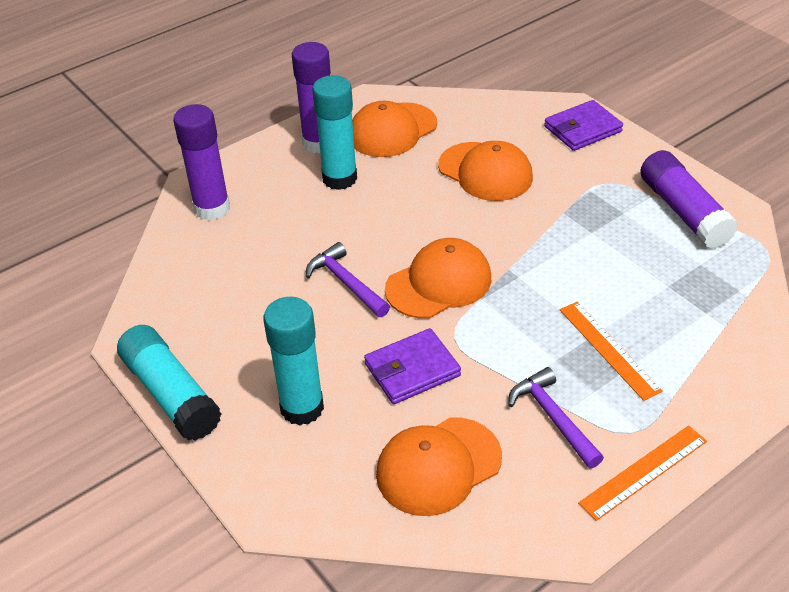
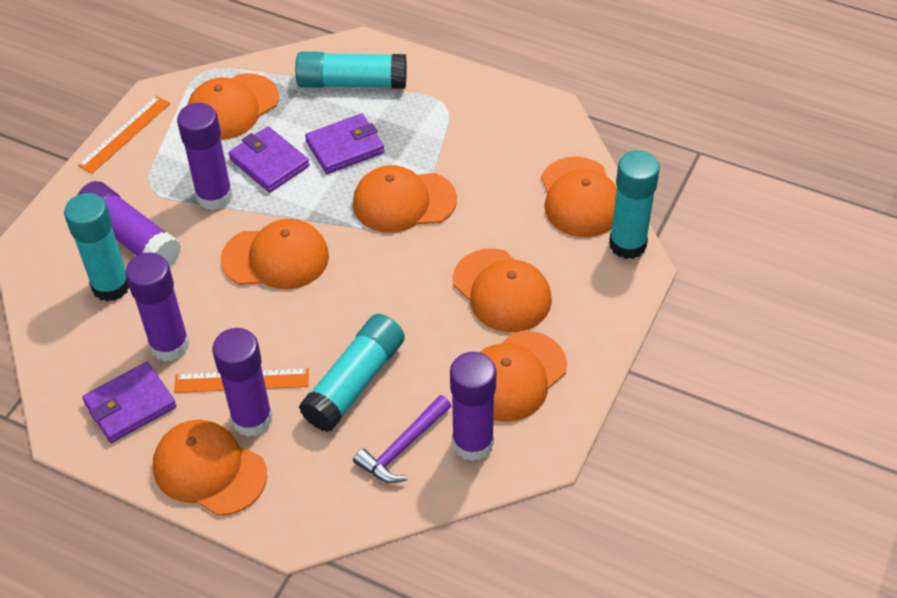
orange cap: [352,101,437,157] [376,417,502,516] [385,238,491,319] [438,141,533,201] = 4 -> [153,420,267,516] [187,73,279,140] [221,219,329,289] [353,165,457,233] [453,249,552,332] [480,331,567,422] [541,157,617,237] = 7
purple glue stick: [173,104,230,220] [292,42,331,153] [640,150,738,249] = 3 -> [78,181,181,267] [125,253,190,362] [177,103,233,211] [212,328,273,437] [450,352,496,461] = 5
purple hammer: [306,242,390,317] [508,367,604,468] = 2 -> [353,395,451,483] = 1
purple wallet: [364,328,461,404] [544,100,623,151] = 2 -> [82,362,176,443] [228,127,309,193] [305,114,384,174] = 3
turquoise glue stick: [117,325,221,441] [263,297,324,426] [312,75,357,190] = 3 -> [64,193,129,302] [295,52,407,89] [299,314,405,432] [609,150,660,259] = 4

